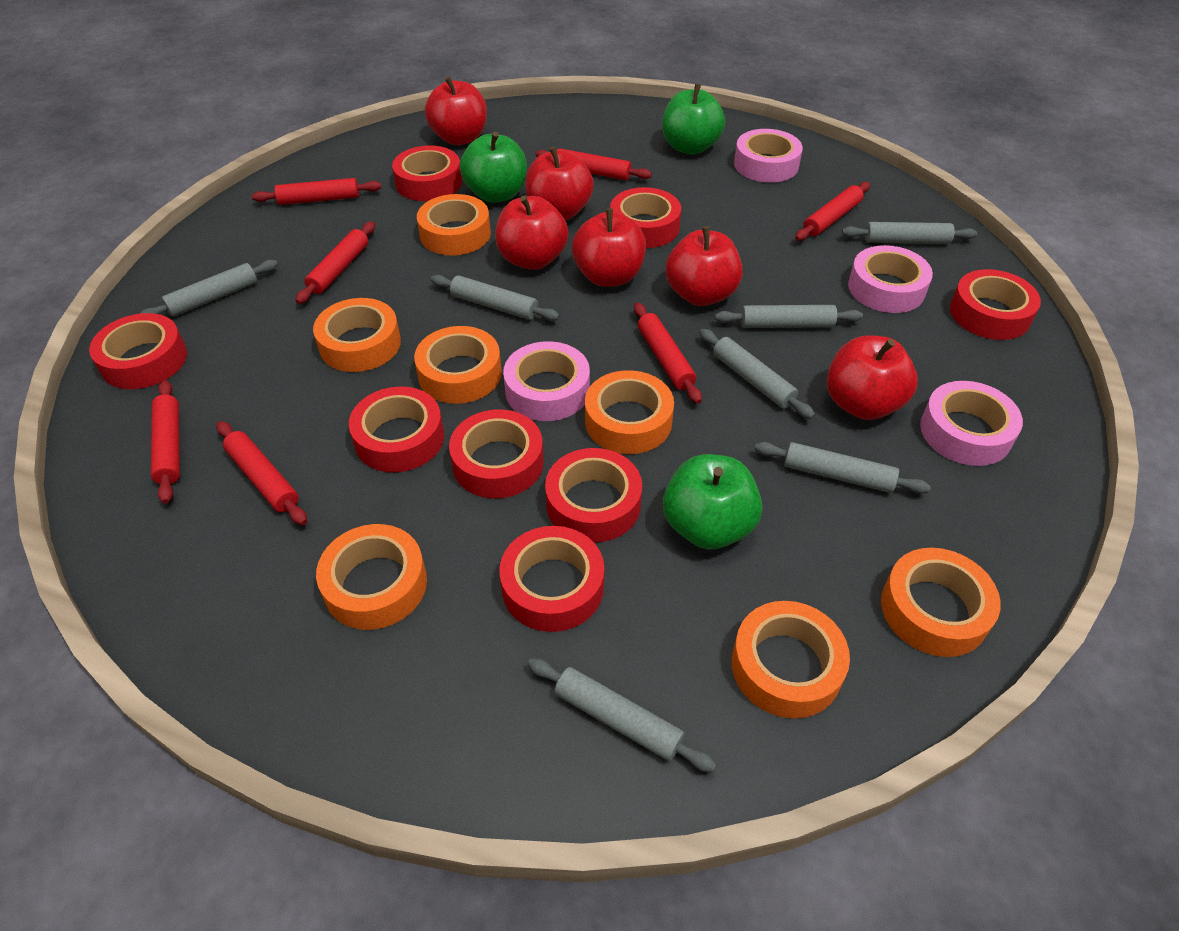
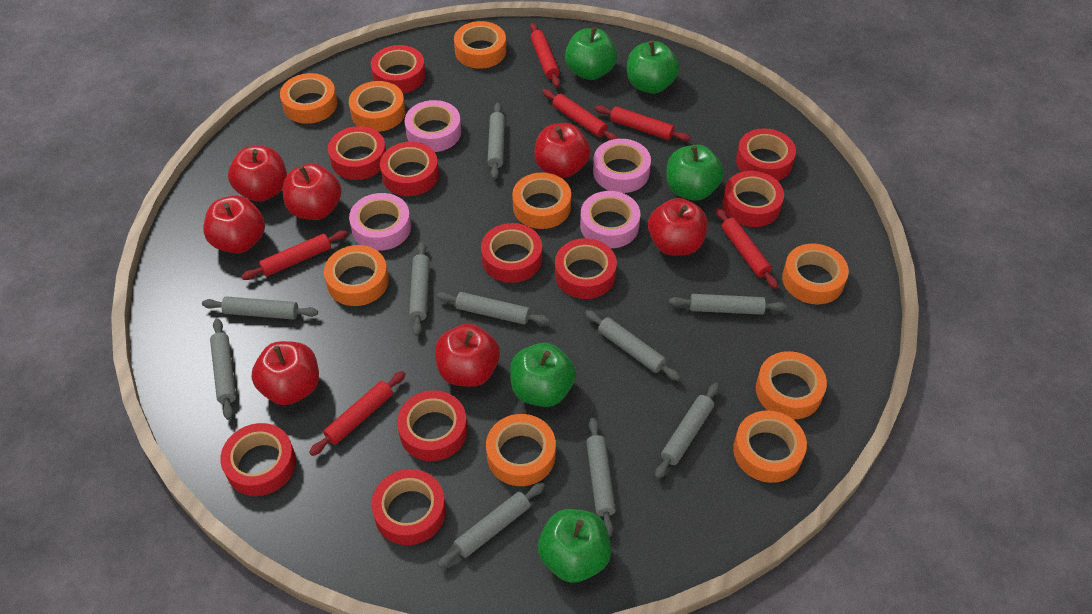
green apple: [460,132,527,203] [662,84,725,154] [663,454,762,550] = 3 -> [510,343,576,407] [538,509,611,583] [565,27,617,80] [627,40,679,94] [667,145,724,201] = 5
grey rolling pin: [140,260,278,317] [431,275,560,321] [528,658,717,772] [699,329,815,419] [715,305,863,328] [755,442,931,494] [842,222,977,244] = 7 -> [202,296,318,320] [210,319,236,420] [409,242,430,336] [436,292,550,325] [437,482,545,568] [487,103,505,179] [585,310,681,381] [586,418,616,537] [655,383,719,479] [669,294,787,315] = 10
orange tape: [313,298,401,372] [316,524,427,630] [414,326,502,404] [417,194,491,256] [585,370,674,454] [732,601,850,718] [881,548,1001,657] = 7 -> [280,73,337,124] [324,245,389,306] [349,81,406,132] [454,21,506,69] [486,414,556,486] [512,172,571,229] [733,410,807,483] [756,351,827,419] [782,243,849,304] = 9
red apple: [425,76,487,145] [495,195,569,270] [525,146,594,220] [572,208,646,287] [665,226,742,306] [827,336,918,420] = 6 -> [203,196,265,253] [228,146,287,202] [252,341,319,405] [283,163,342,220] [435,324,500,387] [534,123,591,178] [648,198,708,256] = 7
red rolling pin: [151,380,180,504] [217,421,307,525] [252,178,381,205] [296,222,375,304] [535,148,652,180] [634,302,702,404] [795,182,870,241] = 7 -> [241,230,348,280] [309,371,406,456] [530,23,560,87] [542,89,618,140] [595,105,691,141] [716,208,778,289] = 6
red tape: [89,313,187,389] [349,386,444,472] [392,146,462,201] [449,409,544,499] [499,526,604,632] [545,448,642,543] [610,187,681,248] [950,269,1041,340] = 8 -> [220,423,296,496] [328,126,386,180] [371,45,426,93] [371,469,446,545] [380,142,439,196] [397,390,467,461] [481,223,542,283] [555,238,617,299] [722,171,784,227] [736,128,796,181] = 10

